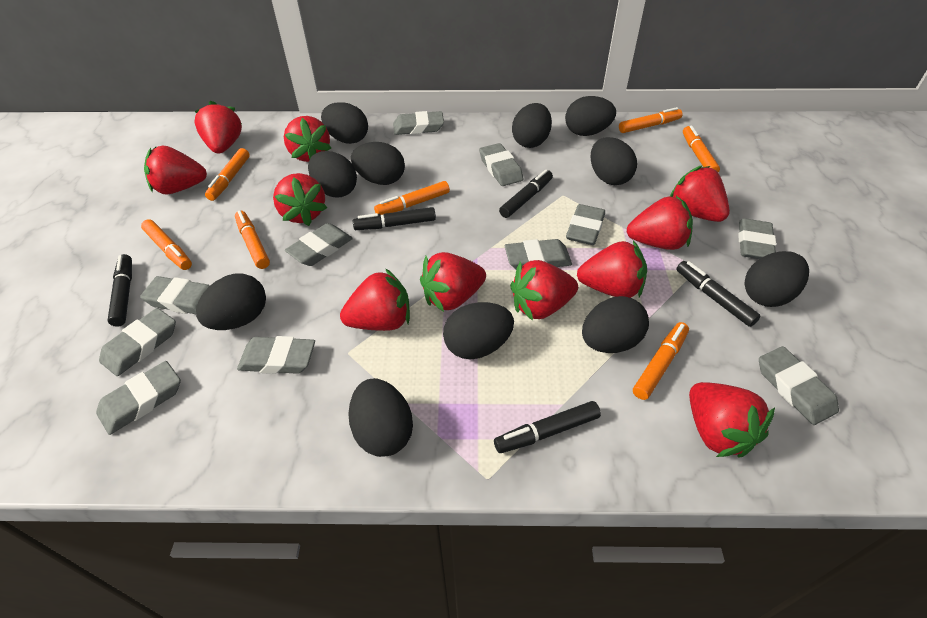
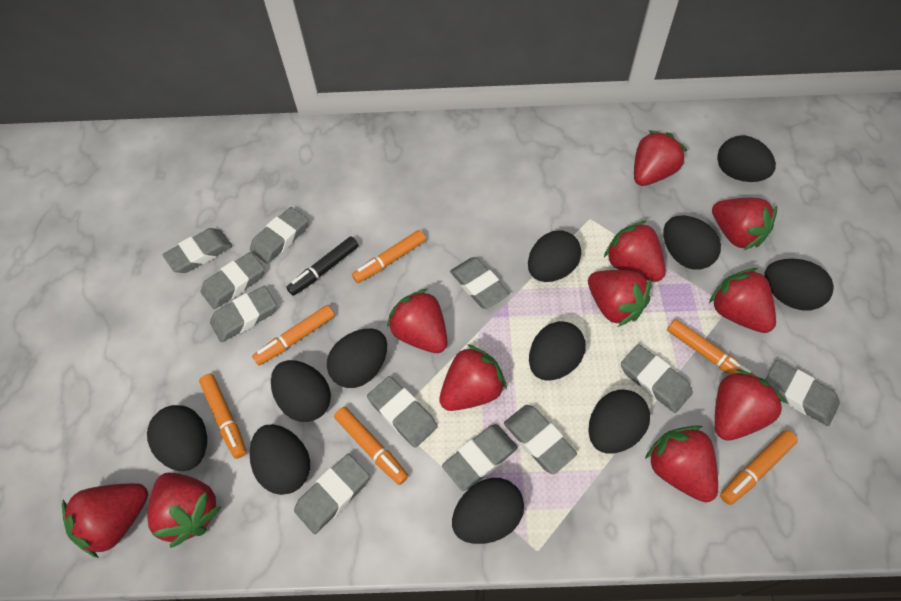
black marker: [107,254,132,327] [353,207,436,230] [494,401,601,453] [499,170,553,218] [676,261,761,327] = 5 -> [286,236,358,296] = 1
orange marker: [141,219,192,270] [205,148,250,201] [235,211,270,269] [374,181,450,215] [619,107,683,133] [633,322,689,400] [683,125,720,173] = 7 -> [199,374,247,459] [252,305,335,365] [334,407,408,485] [352,230,426,283] [667,319,756,376] [720,430,798,505] = 6

